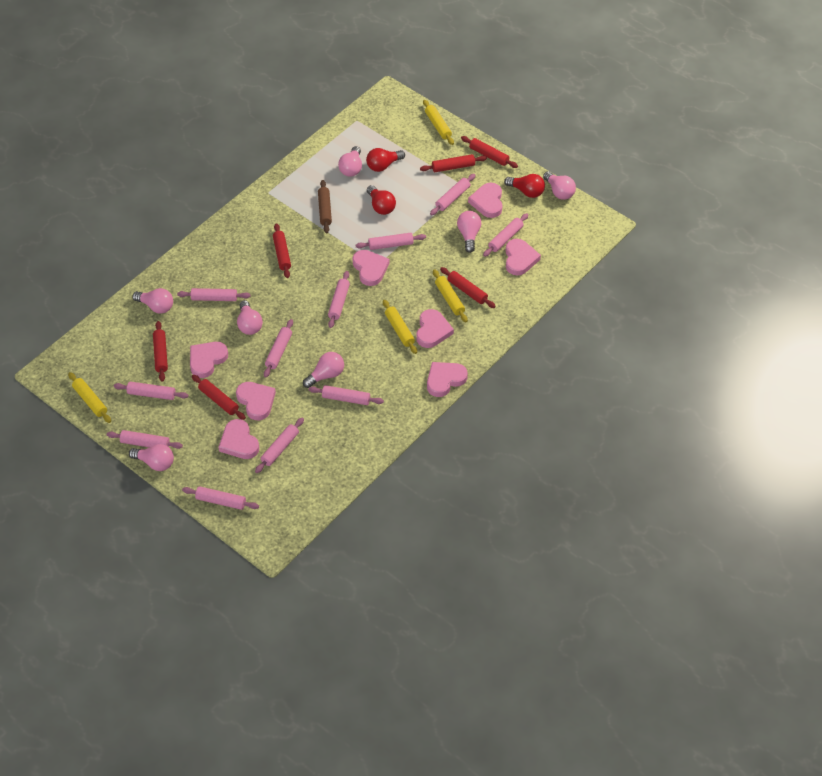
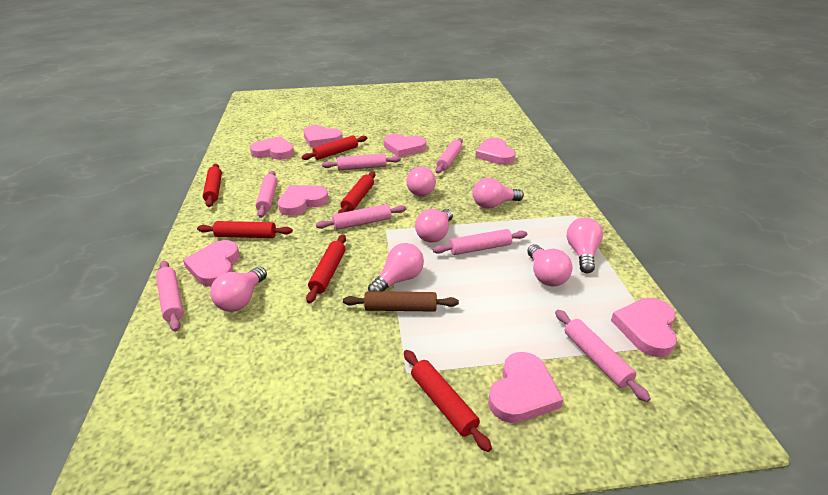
pink rolling pin: [107,430,183,449] [114,382,189,400] [177,288,251,301] [182,486,259,510] [255,417,304,473] [264,319,293,378] [309,385,384,405] [328,271,350,328] [356,233,426,250] [430,174,475,215] [483,213,528,257] = 11 -> [156,261,184,332] [256,171,277,218] [316,204,407,230] [322,154,401,170] [433,229,527,255] [435,138,463,174] [555,310,651,402] = 7
red light bulb: [366,148,405,172] [367,185,396,215] [504,174,545,198] = 3 -> none = 0
yellow rolling pin: [68,372,111,423] [383,300,417,354] [423,100,454,145] [433,269,468,322] = 4 -> none = 0

